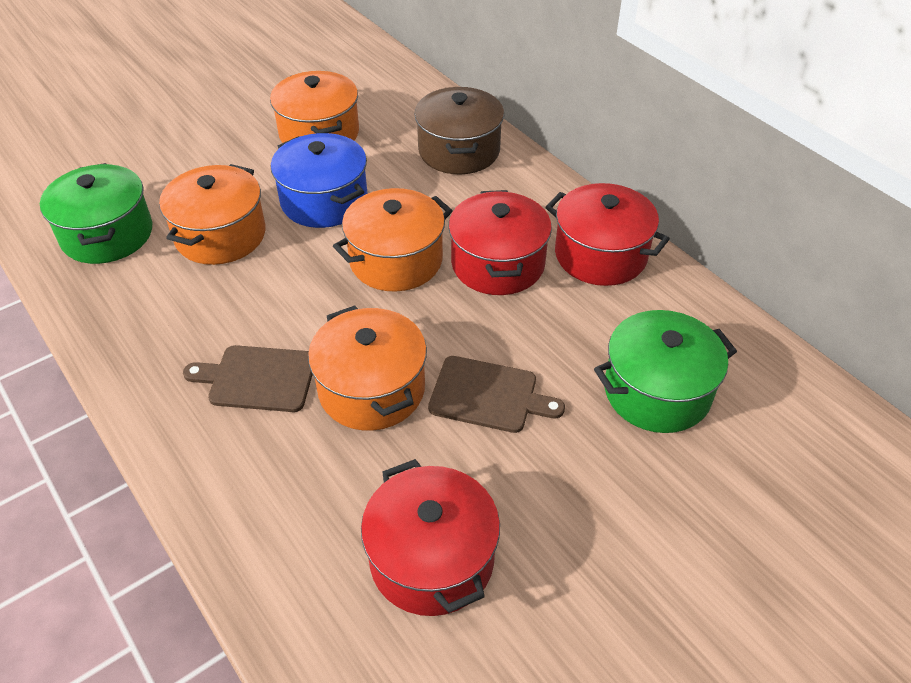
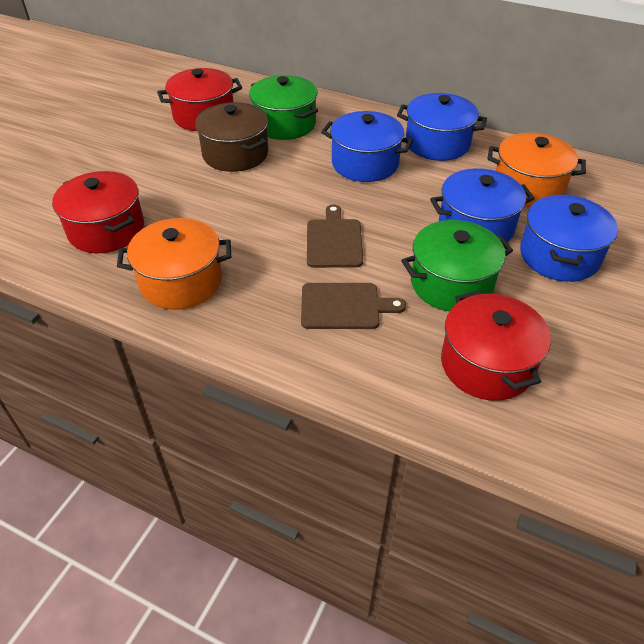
blue pot: [271,133,368,228] = 1 -> [321,111,413,182] [397,93,487,161] [430,168,535,243] [520,194,618,282] = 4
orange pot: [159,164,266,265] [270,71,359,143] [308,306,427,431] [333,188,453,292] = 4 -> [117,218,231,310] [487,133,586,207] = 2

